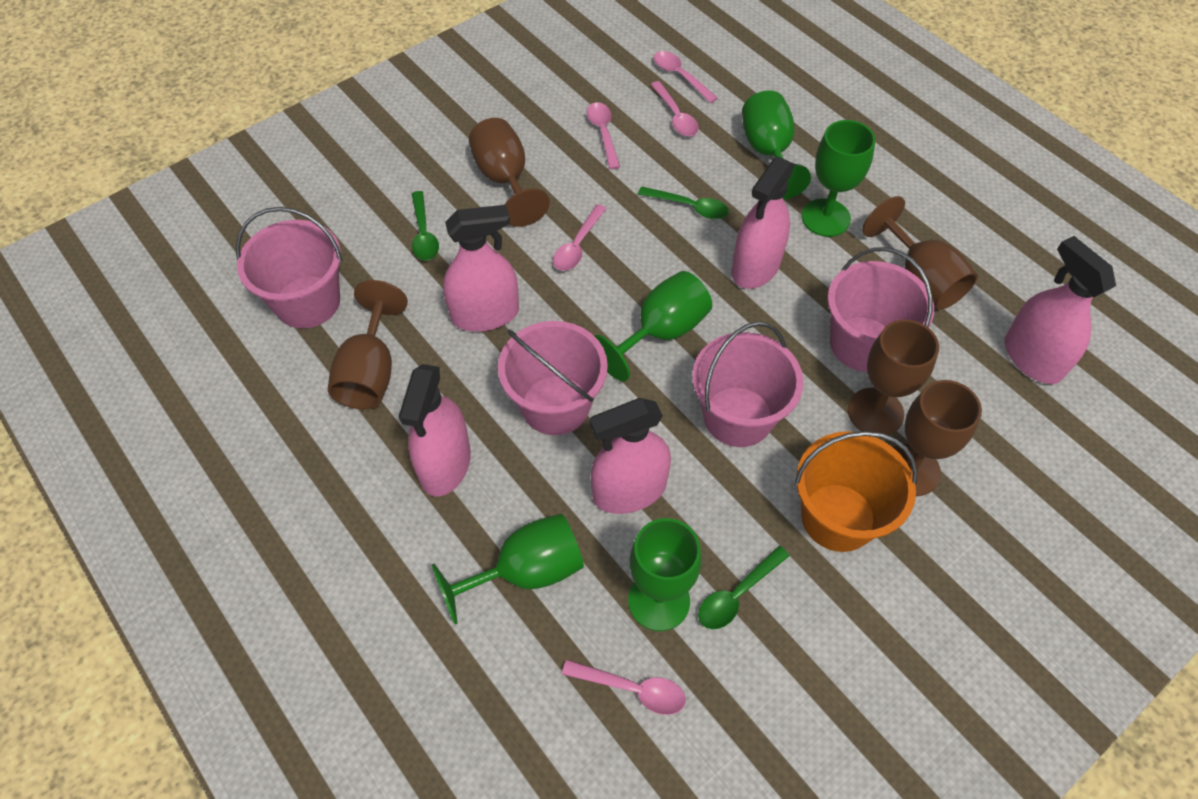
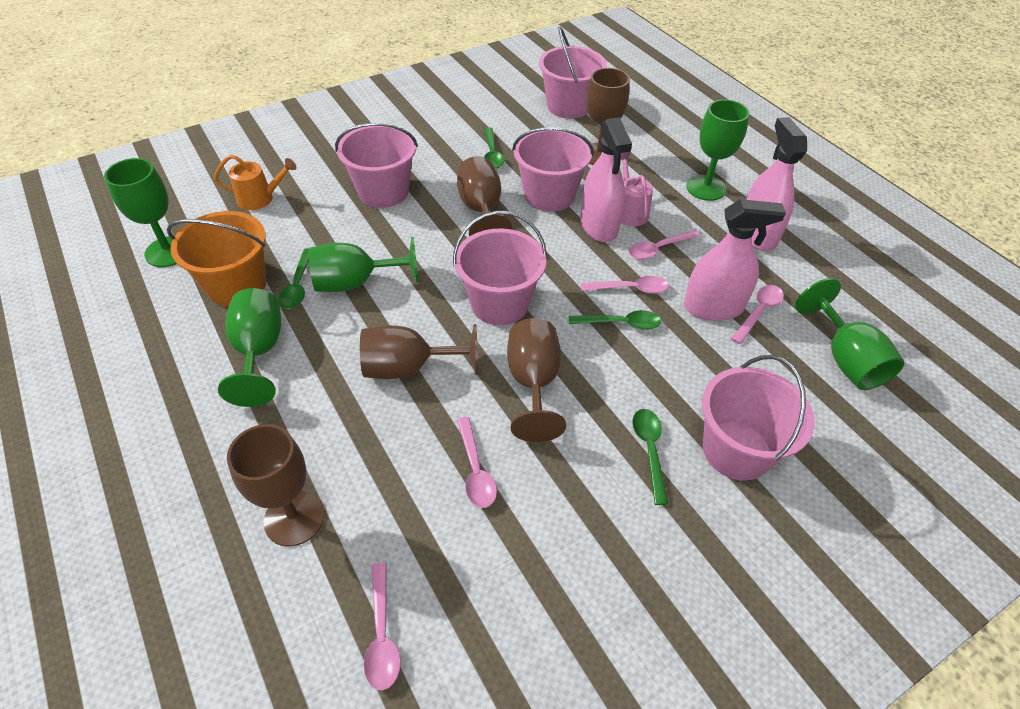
green spoon: [412,191,439,260] [638,186,729,219] [698,546,790,629] = 3 -> [279,248,309,309] [484,127,504,169] [569,310,661,330] [632,409,668,505] = 4
orange watering can: none = 0 -> [214,155,297,210] = 1
pink bucket: [236,207,343,328] [498,321,608,435] [692,322,804,447] [827,247,935,372] = 4 -> [335,123,418,208] [453,211,547,325] [512,127,594,212] [539,27,607,119] [702,355,815,480] = 5
pink spray bottle: [399,364,471,496] [443,205,519,332] [590,398,671,514] [732,156,795,289] [1005,236,1116,384] = 5 -> [581,117,632,242] [684,199,786,321] [746,117,807,251] = 3
pink watering can: none = 0 -> [621,152,653,227] = 1

